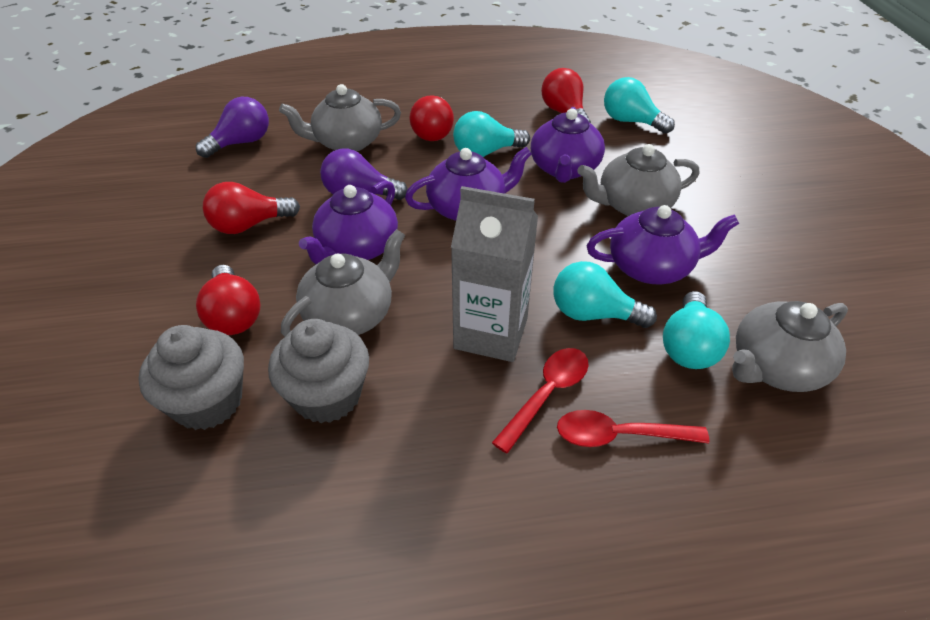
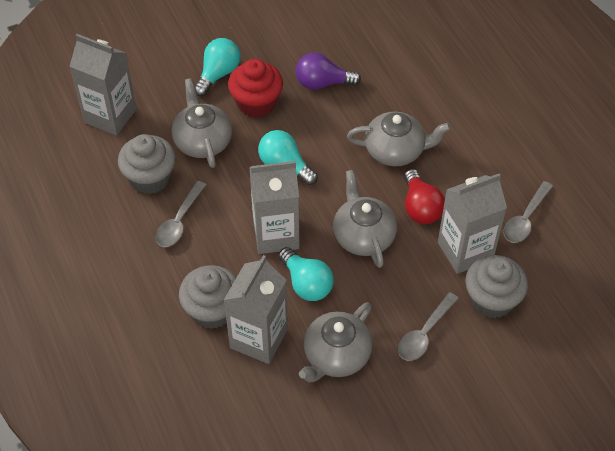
grey carton: [451,186,538,362] = 1 -> [69,34,136,136] [224,255,288,364] [249,161,300,254] [438,173,507,274] = 4
grey cupcake: [139,325,244,430] [268,319,369,423] = 2 -> [118,134,176,194] [179,265,236,329] [465,255,528,318] = 3
grey spoon: none = 0 -> [155,181,206,247] [398,292,459,361] [503,181,553,243] = 3
purple light bulb: [196,97,269,158] [320,149,408,200] = 2 -> [296,52,361,90] = 1
purple teapot: [299,180,398,264] [405,147,532,221] [531,107,605,183] [587,205,739,284] = 4 -> none = 0
red cupcake: none = 0 -> [228,59,283,118] = 1
red light bulb: [196,265,260,335] [203,182,300,234] [409,95,454,141] [541,68,591,123] = 4 -> [404,169,445,224] = 1
red spoon: [492,348,589,453] [557,410,709,447] = 2 -> none = 0
turquoise light bulb: [453,111,530,157] [553,261,657,328] [604,77,675,134] [663,291,730,369] = 4 -> [195,38,240,96] [258,130,318,185] [279,247,334,301] = 3

